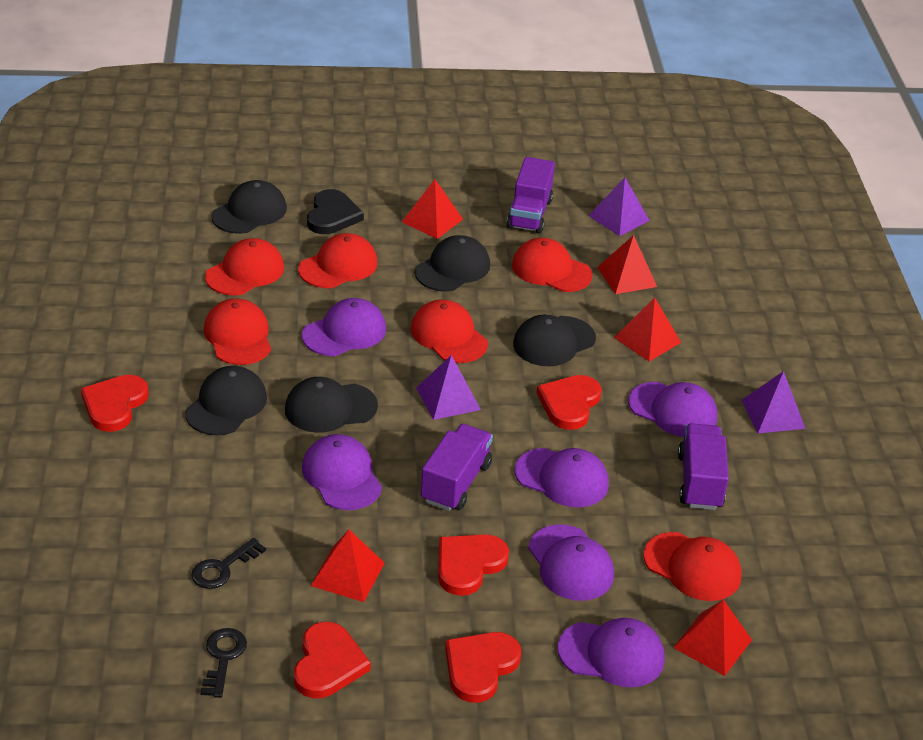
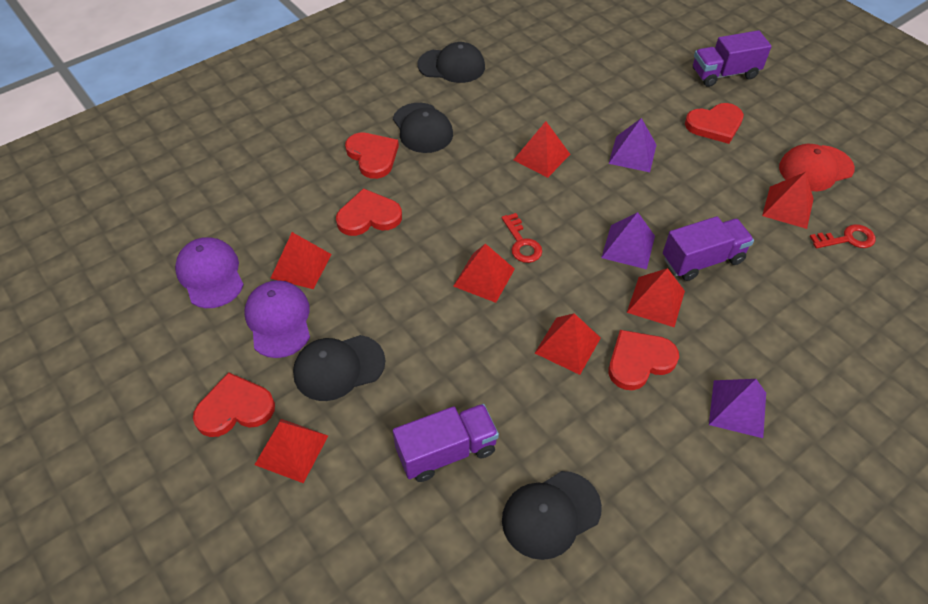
black cap: [185,366,267,435] [211,180,287,234] [285,377,378,433] [415,235,490,292] [513,315,596,366] = 5 -> [293,335,385,401] [393,103,453,153] [417,42,485,83] [502,471,602,560] = 4
black heart: [307,189,364,234] = 1 -> none = 0
black key: [191,538,266,589] [201,628,247,698] = 2 -> none = 0
purple cap: [302,298,386,356] [302,434,382,510] [515,448,609,507] [528,524,614,601] [558,618,665,687] [628,382,717,437] = 6 -> [175,237,244,308] [244,280,310,358] = 2
red cap: [204,299,271,365] [205,238,284,296] [298,233,378,288] [411,300,488,363] [512,238,593,292] [643,532,742,601] = 6 -> [779,144,855,191] = 1
red key: none = 0 -> [502,213,542,263] [810,224,876,248] = 2
red pyramid: [311,530,385,602] [402,179,463,239] [597,235,657,294] [614,298,681,362] [673,599,752,676] = 5 -> [255,419,328,483] [270,232,332,289] [453,243,515,303] [514,121,570,178] [535,313,601,375] [627,268,685,327] [762,172,814,229] = 7

